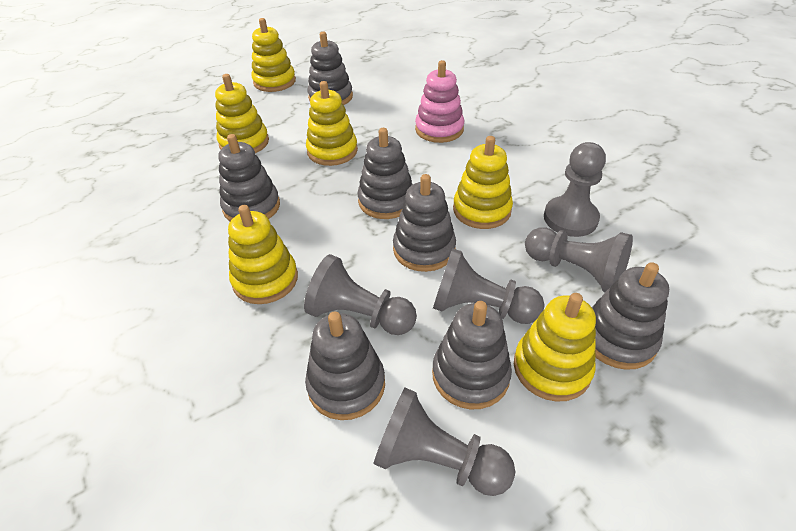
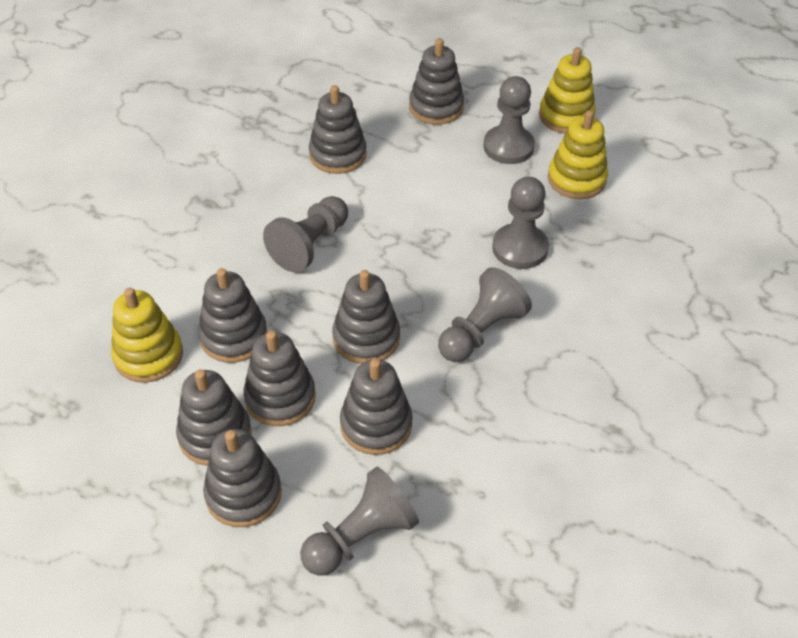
grey stacking toy: [218,134,280,221] [305,312,385,420] [307,32,353,105] [357,128,413,219] [393,174,456,272] [432,301,512,409] [592,262,669,370] = 7 -> [176,369,252,466] [198,268,268,363] [203,429,282,527] [244,331,316,426] [309,85,367,174] [332,270,400,364] [340,359,413,455] [409,38,464,125] = 8
pink stacking toy: [415,60,464,143] = 1 -> none = 0
yellow stacking toy: [215,74,269,153] [228,205,298,304] [251,18,296,92] [306,81,358,166] [453,136,513,229] [514,293,596,402] = 6 -> [111,287,183,383] [539,47,596,134] [548,110,608,199] = 3

